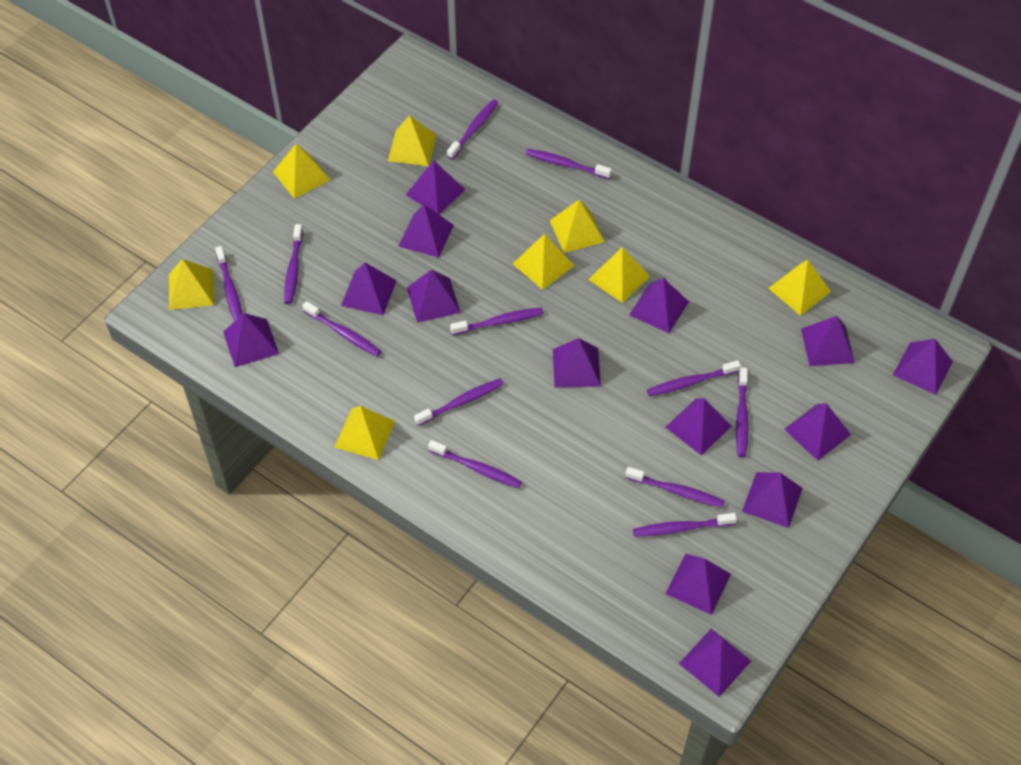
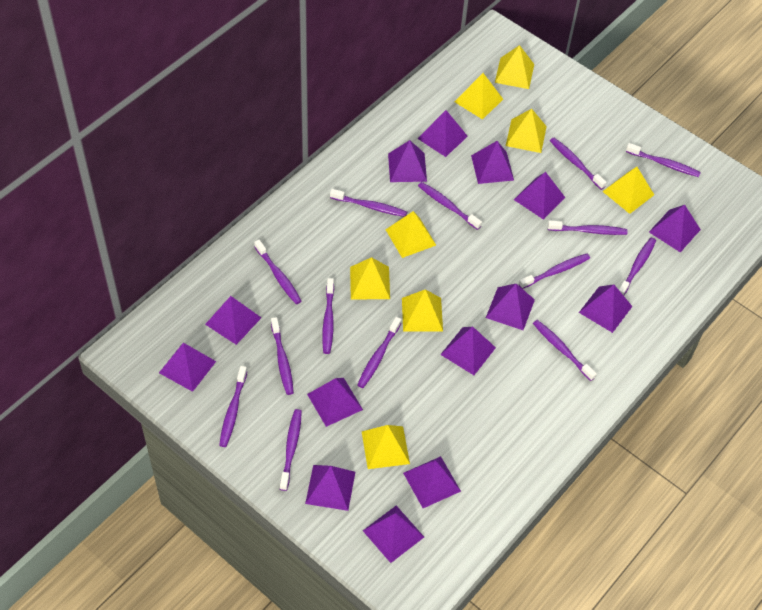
purple toothbrush: [215,246,242,321] [284,224,303,304] [302,301,381,357] [414,378,504,426] [428,440,522,488] [447,99,499,159] [450,307,544,335] [526,149,612,179] [625,467,725,508] [633,513,737,537] [647,360,741,396] [736,367,749,457] = 12 -> [219,366,247,447] [254,240,301,304] [271,317,294,395] [280,409,302,491] [322,278,334,354] [330,189,407,217] [357,317,401,388] [418,182,482,230] [519,254,590,289] [533,320,597,381] [548,221,628,235] [550,138,607,190] [619,238,656,296] [626,143,701,177] = 14

